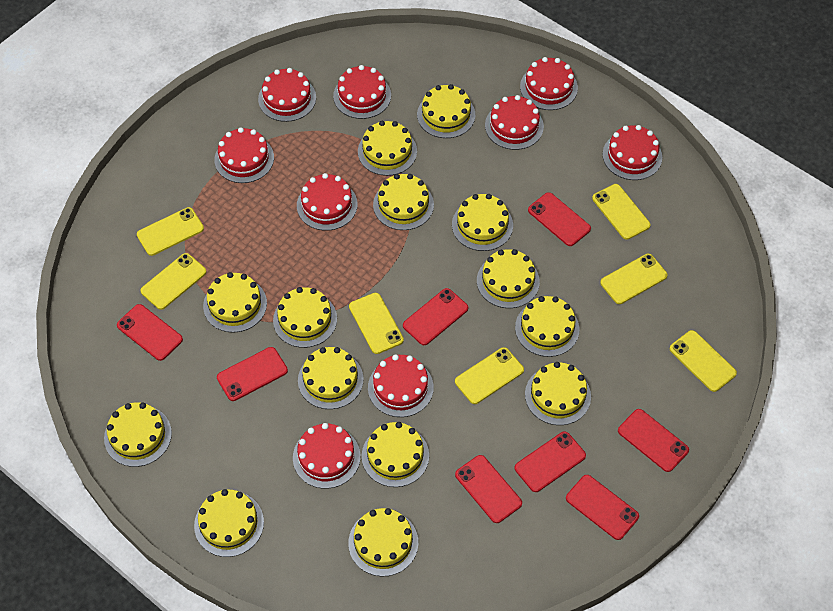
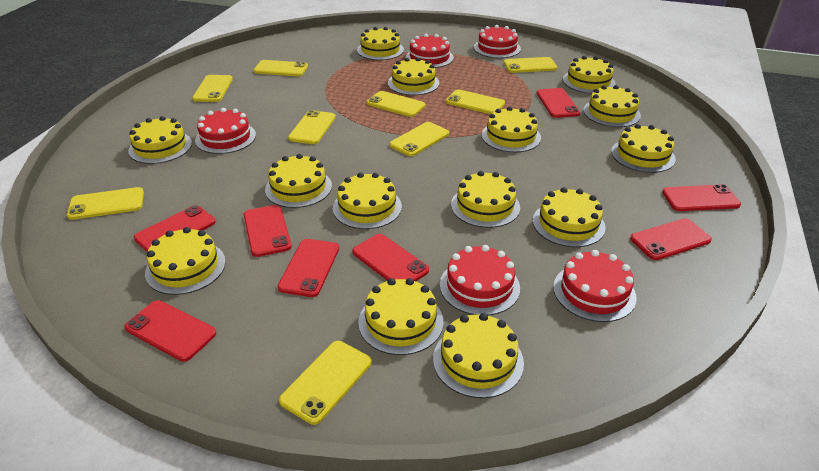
red cake: [214,127,274,183] [258,68,316,122] [293,423,360,489] [297,173,357,231] [333,65,391,119] [368,354,434,417] [485,95,544,150] [520,57,578,110] [603,125,662,180] = 9 -> [195,108,256,154] [406,34,454,68] [440,245,520,316] [474,25,521,58] [553,250,636,322] = 5
yellow phone: [137,207,204,256] [140,253,206,310] [349,293,404,354] [455,347,524,404] [592,184,651,240] [600,254,668,304] [670,330,737,392] = 7 -> [67,187,144,220] [192,75,233,102] [253,60,308,76] [279,341,371,425] [288,110,336,144] [367,91,425,117] [390,122,449,156] [446,89,505,114] [504,57,557,73] = 9

